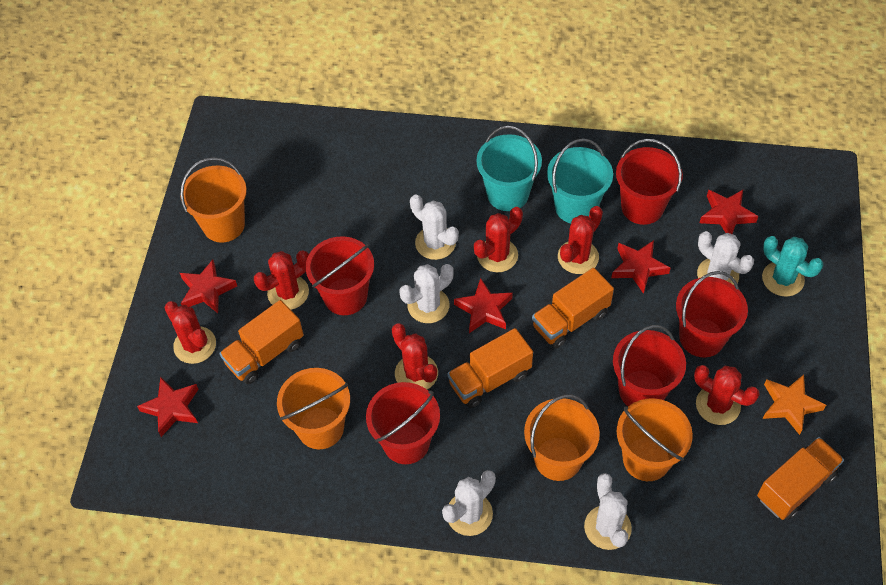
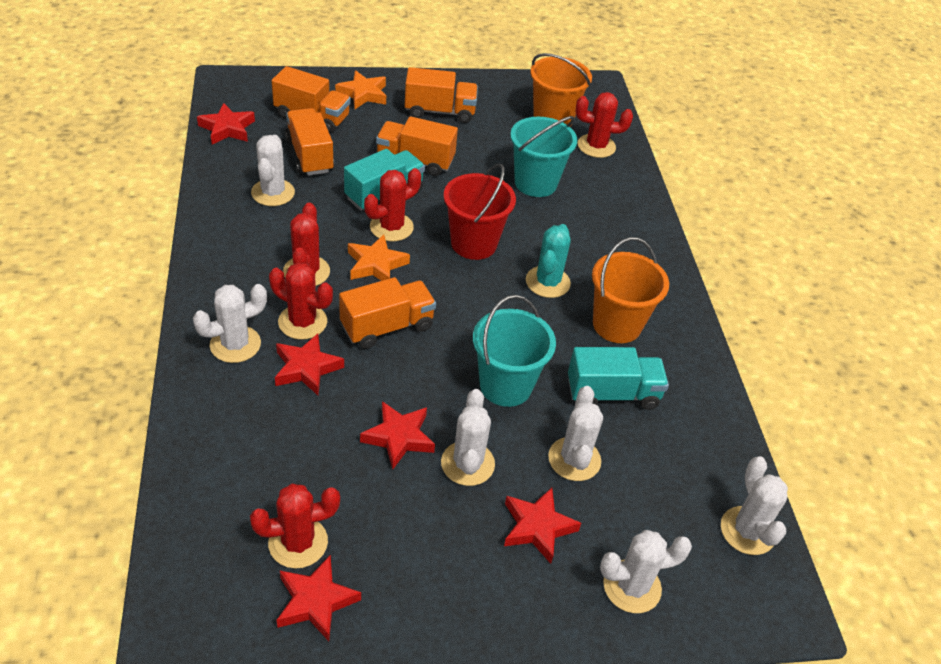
orange bucket: [180,157,247,243] [277,368,350,449] [524,394,600,481] [616,398,693,481] = 4 -> [530,53,592,127] [592,237,669,343] = 2
orange star: [763,374,826,435] = 1 -> [335,70,386,109] [348,234,410,281] = 2
orange truck: [219,300,304,384] [447,328,533,408] [532,268,614,348] [757,437,844,520] = 4 -> [272,66,351,133] [285,108,334,176] [339,277,436,349] [376,116,458,176] [405,67,478,123] = 5
red bucket: [306,236,374,315] [366,382,440,464] [613,325,686,406] [616,139,683,225] [676,271,748,357] = 5 -> [443,164,516,260] = 1
red cactus: [164,301,216,364] [254,250,309,310] [391,323,438,389] [474,207,523,272] [558,206,603,274] [694,365,760,425] = 6 -> [250,484,340,569] [269,263,333,340] [283,203,330,286] [364,168,421,242] [576,92,633,158] = 5
turquoise truck: none = 0 -> [344,149,425,211] [568,347,669,410] = 2
white cactus: [400,264,454,323] [410,194,459,260] [442,470,496,536] [584,473,632,550] [697,231,754,285] = 5 -> [193,284,267,363] [251,135,295,206] [441,389,495,486] [548,386,603,481] [600,530,692,613] [721,456,788,555] = 6

